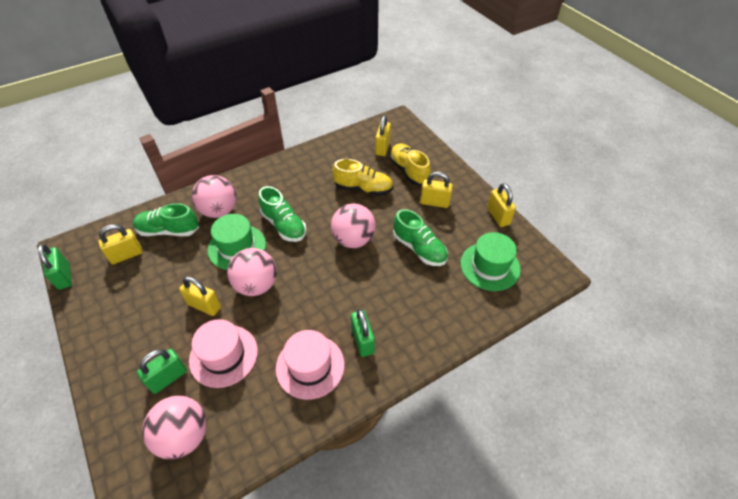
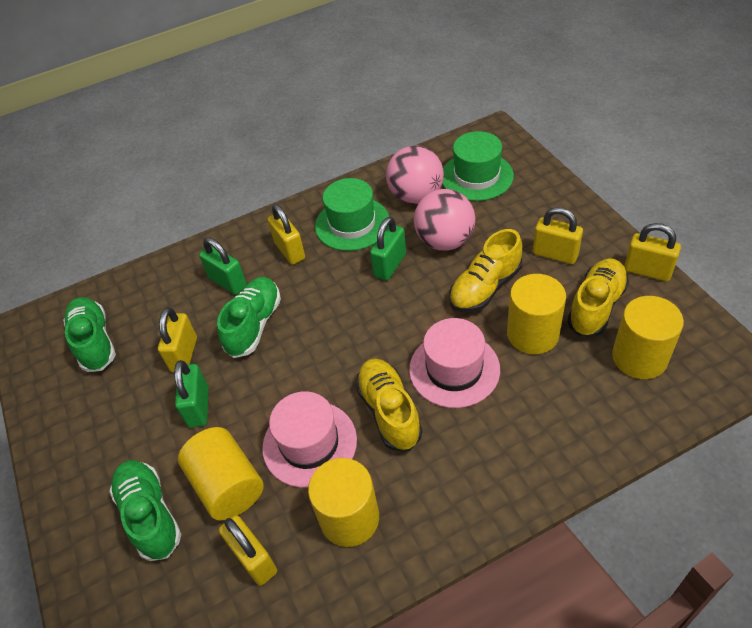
pink ball: [142,396,207,460] [192,175,236,218] [227,248,277,296] [331,203,376,248] = 4 -> [386,145,444,204] [414,189,475,251] = 2
yellow cylinder: none = 0 -> [178,427,264,521] [308,458,379,547] [507,274,566,354] [612,296,684,379] = 4
yellow shoe: [332,159,393,196] [390,144,431,185] = 2 -> [355,359,422,451] [449,229,522,312] [567,258,629,337] = 3

